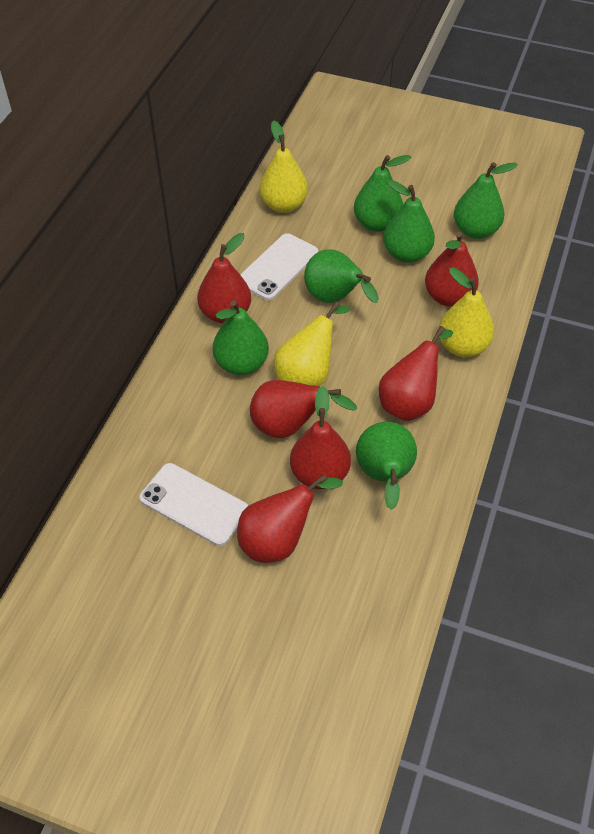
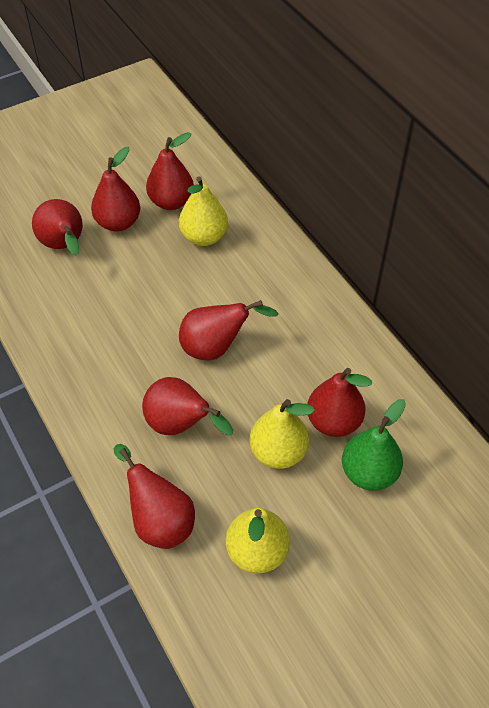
green pear: [213,300,269,375] [304,249,379,303] [354,155,411,232] [356,422,417,510] [383,180,435,263] [454,162,518,239] = 6 -> [342,399,406,491] = 1
red pear: [197,233,251,323] [237,474,343,563] [250,380,357,438] [290,386,351,489] [379,326,454,421] [425,232,479,307] = 6 -> [32,199,83,256] [91,147,140,232] [114,444,195,549] [142,377,233,435] [146,132,194,210] [179,300,279,361] [307,368,372,437] = 7
white phone: [139,463,248,546] [240,233,318,300] = 2 -> none = 0

